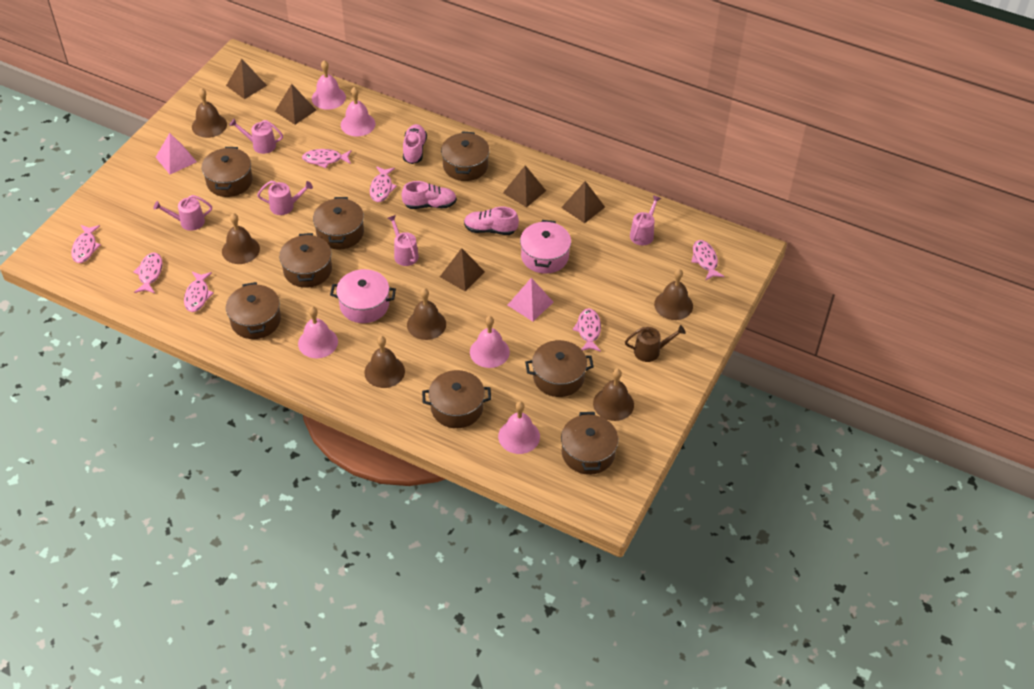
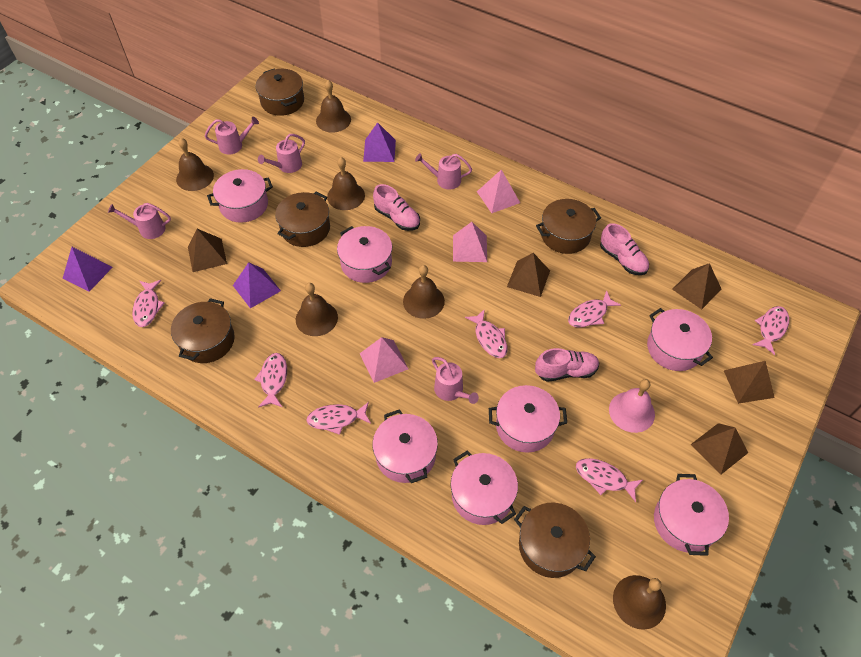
brown pot: [202,147,253,197] [226,282,281,339] [279,233,332,288] [313,197,364,250] [422,370,491,428] [441,132,489,181] [525,340,594,397] [561,412,618,475] = 8 -> [171,298,235,363] [256,69,304,116] [275,192,330,247] [514,503,596,578] [536,199,601,254] = 5
brown watering can: [625,325,686,362] = 1 -> none = 0
pink bell: [298,307,338,358] [312,60,346,110] [341,87,375,136] [470,316,510,368] [498,401,540,454] = 5 -> [609,379,655,433] = 1
pink pot: [330,269,396,323] [520,220,571,274] = 2 -> [207,169,273,223] [337,226,392,283] [372,409,438,483] [451,451,518,525] [489,385,567,453] [647,308,713,371] [654,474,729,556] = 7
pink pyramid: [156,133,197,174] [507,278,553,321] = 2 -> [360,337,408,383] [453,222,487,262] [477,170,520,213] = 3
purple pyramid: none = 0 -> [63,247,113,292] [233,262,281,308] [363,122,396,162] = 3

